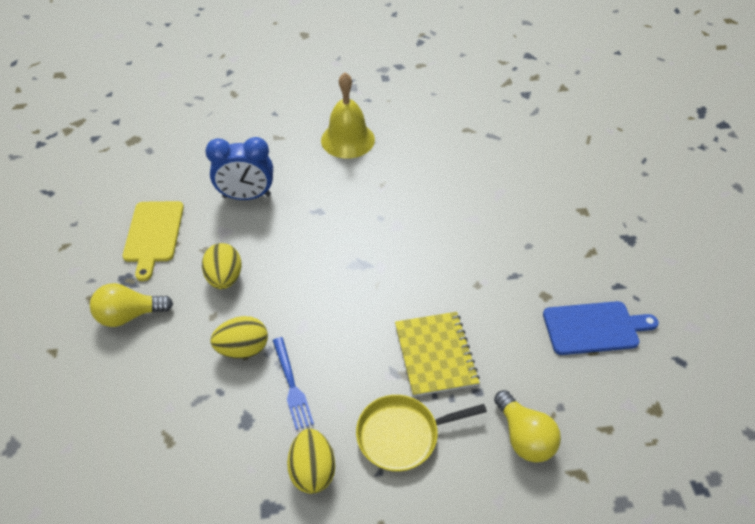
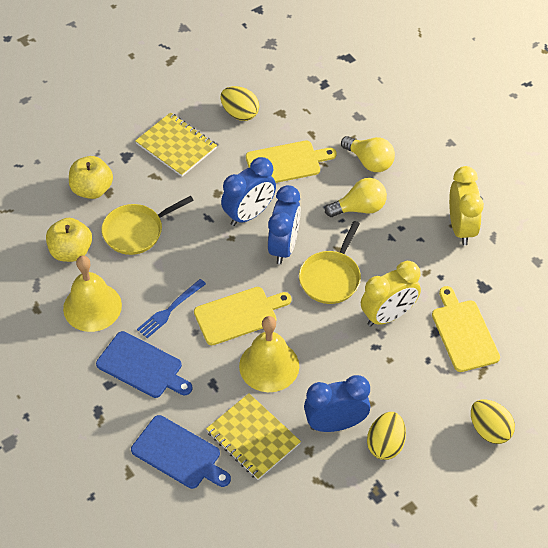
blue clock: [205,137,273,200] = 1 -> [221,157,276,226] [268,185,301,264] [304,375,370,432] = 3
blue cutting board: [543,301,659,355] = 1 -> [96,331,192,398] [131,415,231,489] = 2
yellow apple: none = 0 -> [46,218,92,262] [69,156,113,199] = 2
yellow bell: [321,72,375,158] = 1 -> [63,256,122,332] [239,316,299,392] = 2
yellow clock: none = 0 -> [361,261,421,327] [449,166,484,245] = 2
yellow cutting board: [123,201,184,281] = 1 -> [194,287,291,345] [246,141,337,183] [432,286,500,372] = 3
yellow notebook: [395,312,480,397] = 1 -> [135,112,217,177] [206,393,301,480] = 2
yellow pan: [356,395,487,472] = 1 -> [101,196,194,255] [299,221,361,304] = 2

